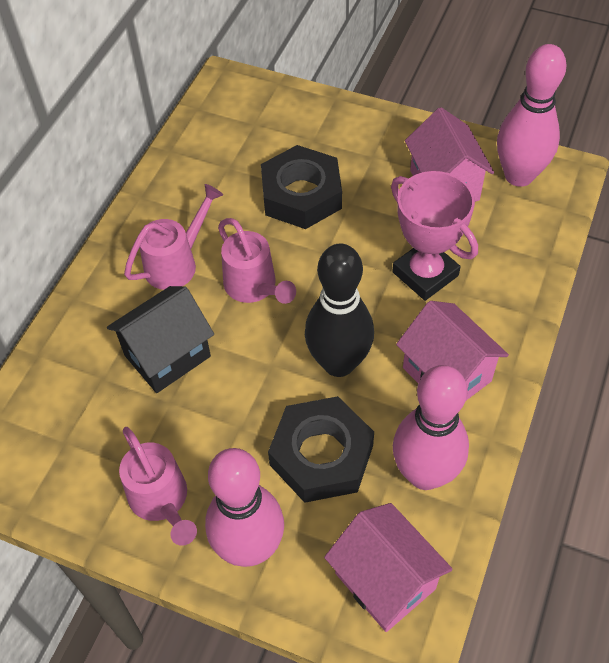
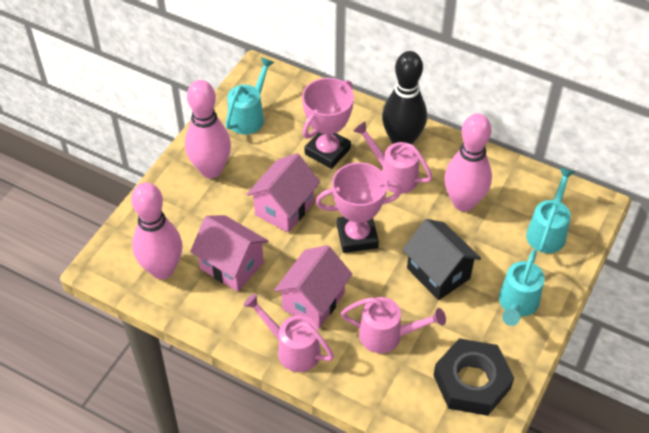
black nut: [261,145,342,229] [268,396,374,503] = 2 -> [434,338,514,416] = 1
pink trophy: [391,171,478,301] = 1 -> [302,78,354,169] [316,162,402,253] = 2
turquoise watering can: none = 0 -> [225,57,275,135] [499,250,545,326] [526,168,575,253] = 3

